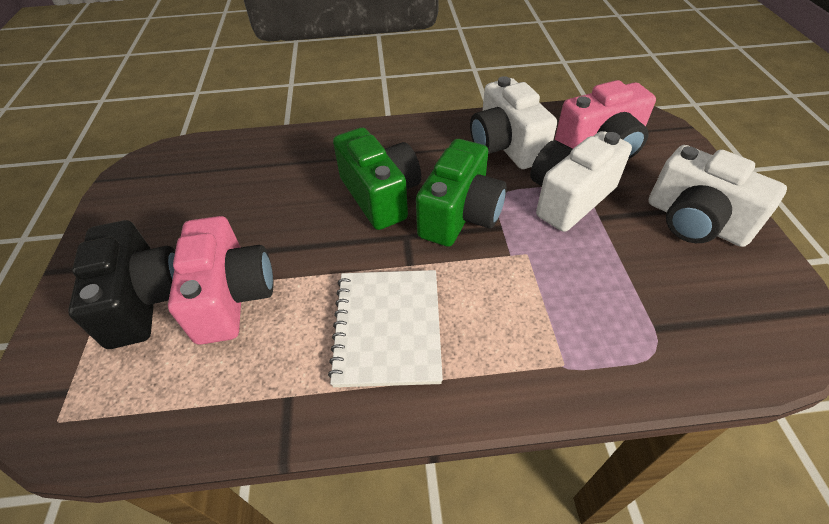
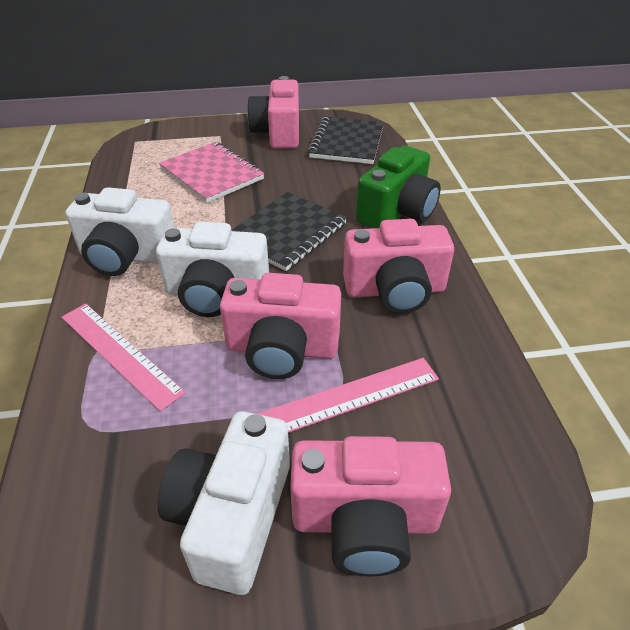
black camera: [68,220,175,349] = 1 -> none = 0
black notebook: none = 0 -> [231,192,347,271] [308,116,384,164] = 2
green camera: [333,127,421,230] [416,139,507,247] = 2 -> [356,145,441,228] = 1
pink camera: [168,216,274,345] [555,80,656,160] = 2 -> [220,273,341,379] [247,76,299,149] [290,436,451,577] [343,219,454,314] = 4
pink notebook: none = 0 -> [159,142,264,203] = 1
pink ruler: none = 0 -> [62,303,186,411] [257,358,439,433] = 2
white notebook: [328,270,443,387] = 1 -> none = 0

